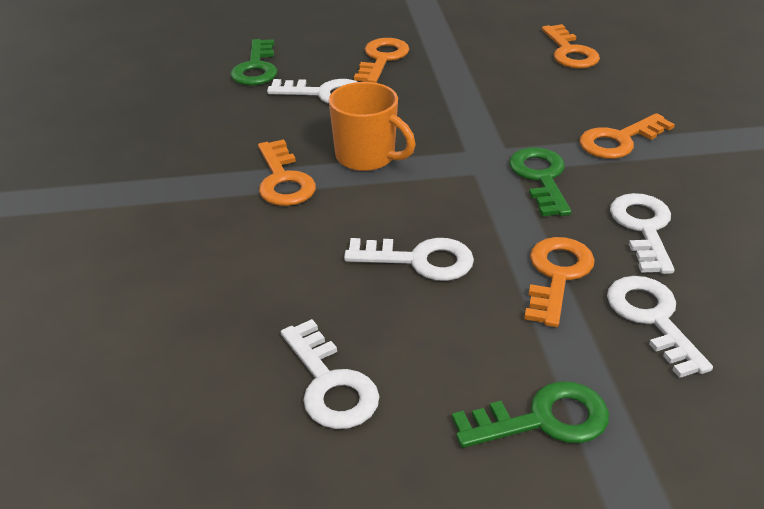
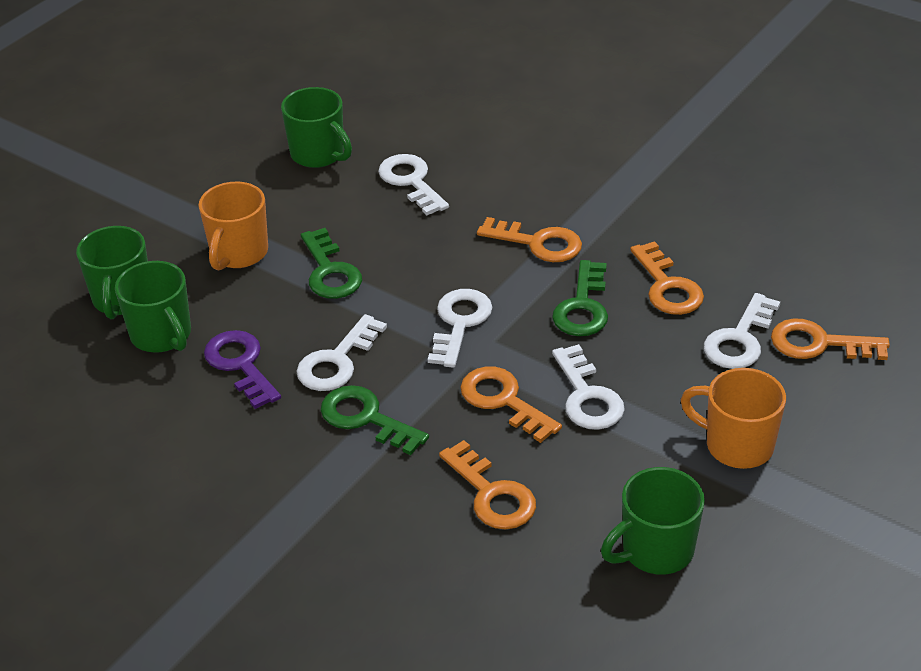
green mug: none = 0 -> [76,226,148,319] [115,261,191,353] [281,87,352,168] [601,467,705,575] = 4
orange mug: [329,82,416,171] = 1 -> [199,182,268,270] [680,368,786,469] = 2
purple key: none = 0 -> [204,330,281,409] = 1

